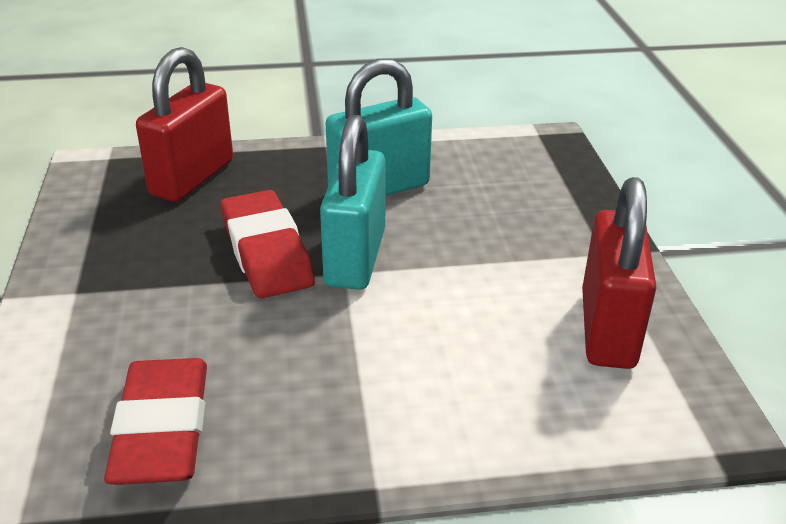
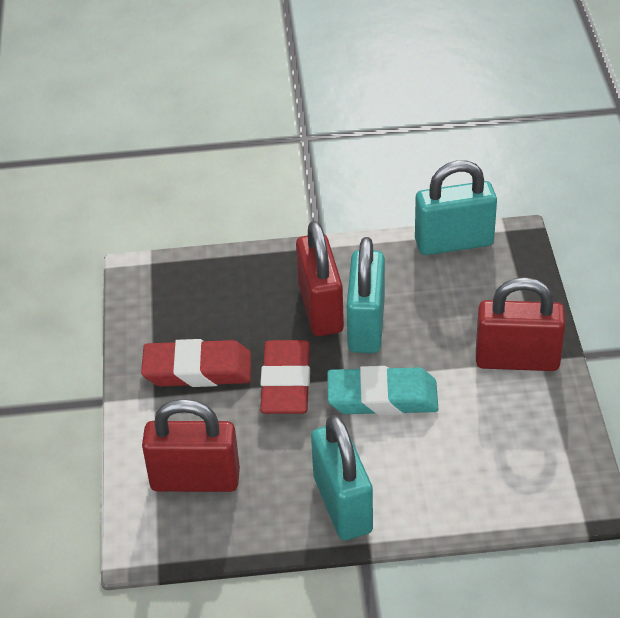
red padlock: [136,47,233,202] [582,177,657,369] = 2 -> [142,399,240,492] [296,221,344,336] [476,277,566,371] = 3
turquoise eraser: none = 0 -> [327,366,438,415] = 1
turquoise padlock: [320,115,386,290] [326,59,432,196] = 2 -> [311,415,373,540] [347,237,385,353] [415,160,497,255] = 3

